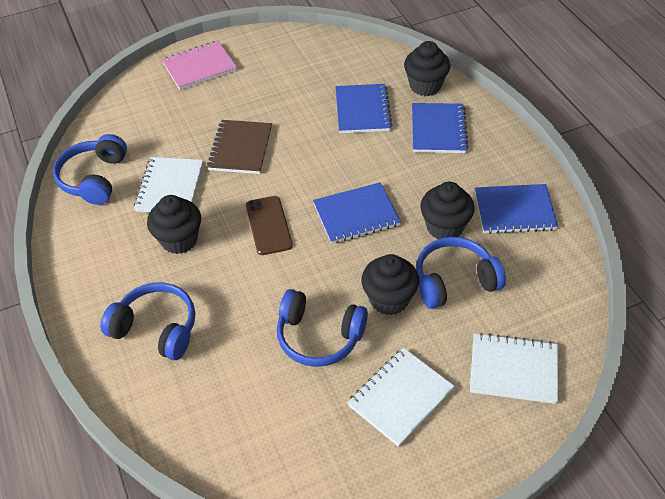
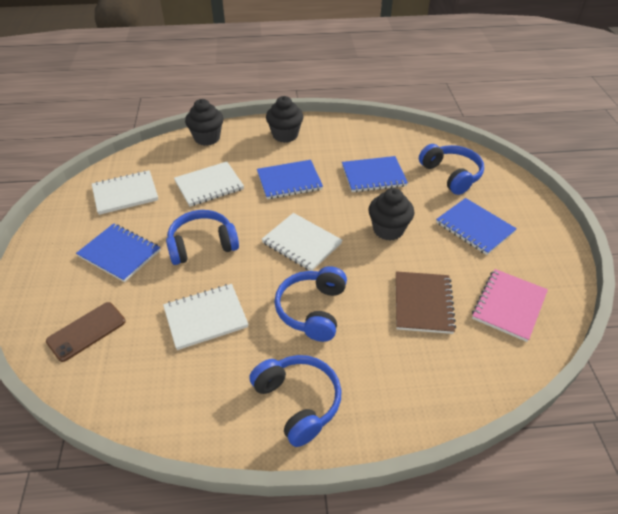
black cupcake: [147,195,201,254] [361,254,419,315] [404,41,450,96] [420,182,475,239] = 4 -> [185,99,223,146] [266,96,304,143] [368,188,414,241] = 3
white notebook: [134,157,203,212] [347,348,455,447] [470,333,558,404] = 3 -> [92,170,158,215] [163,284,249,350] [174,162,244,207] [262,213,342,271] = 4

